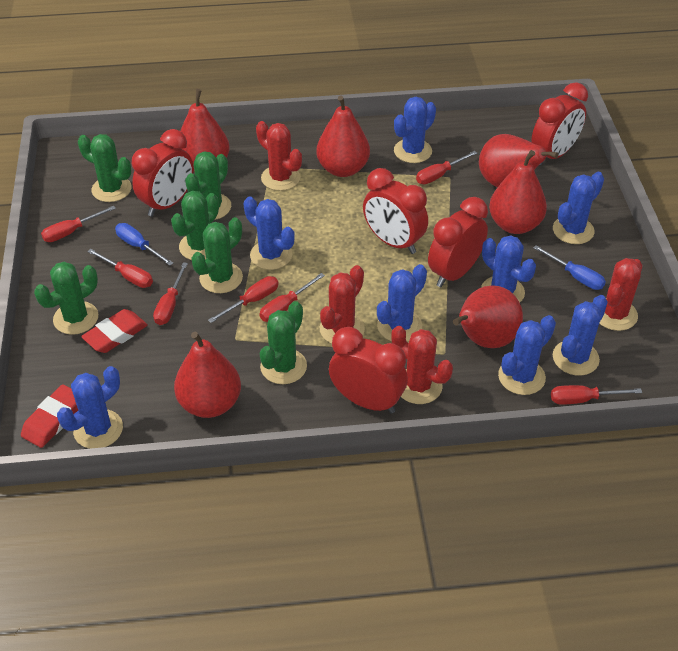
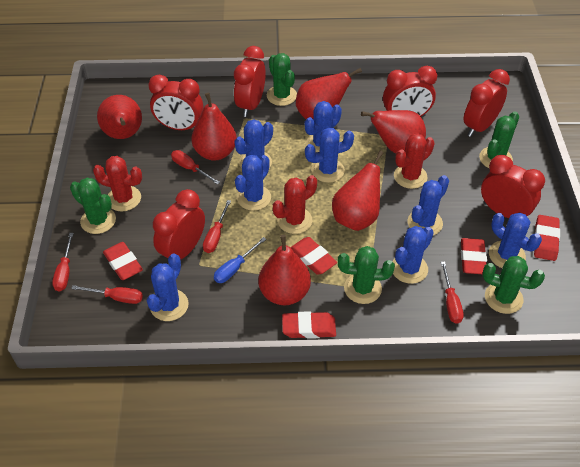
blue screwdriver: [115,223,173,266] [533,245,606,290] = 2 -> [214,237,266,283] = 1
green cactus: [34,262,98,335] [78,134,132,202] [171,191,219,260] [185,151,231,220] [191,217,243,293] [260,301,307,384] = 6 -> [70,178,116,234] [267,53,297,106] [338,246,395,304] [479,111,519,168] [482,256,545,314] = 5
red cactus: [256,121,302,191] [320,265,365,344] [391,326,453,404] [599,258,642,331] = 4 -> [93,156,142,212] [273,175,317,234] [394,133,435,189] = 3
red clock: [132,129,194,217] [329,327,408,414] [363,168,428,254] [428,197,488,287] [532,82,588,165] = 5 -> [148,75,203,130] [153,189,205,265] [234,46,266,117] [383,66,437,117] [464,69,510,137] [481,155,545,218] = 6
red eraser: [21,384,78,448] [81,309,148,353] = 2 -> [103,242,143,280] [282,311,336,339] [290,237,337,275] [461,238,487,274] [534,215,560,261] = 5
red screwdriver: [41,206,116,242] [87,249,153,288] [153,262,188,325] [208,276,279,323] [259,273,325,322] [416,151,477,184] [551,385,642,404] = 7 -> [52,233,74,291] [71,285,143,304] [171,150,220,185] [203,200,231,253] [441,262,464,324] = 5

